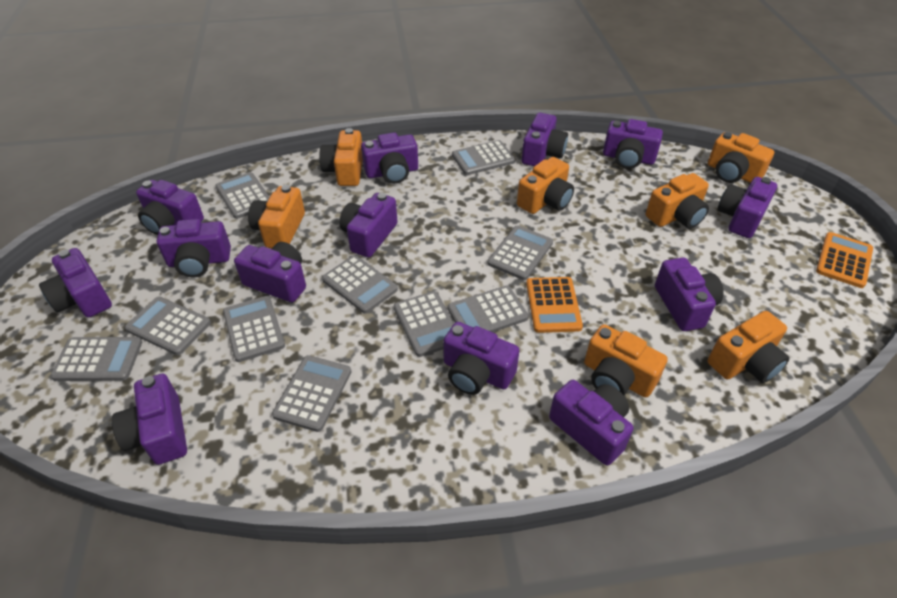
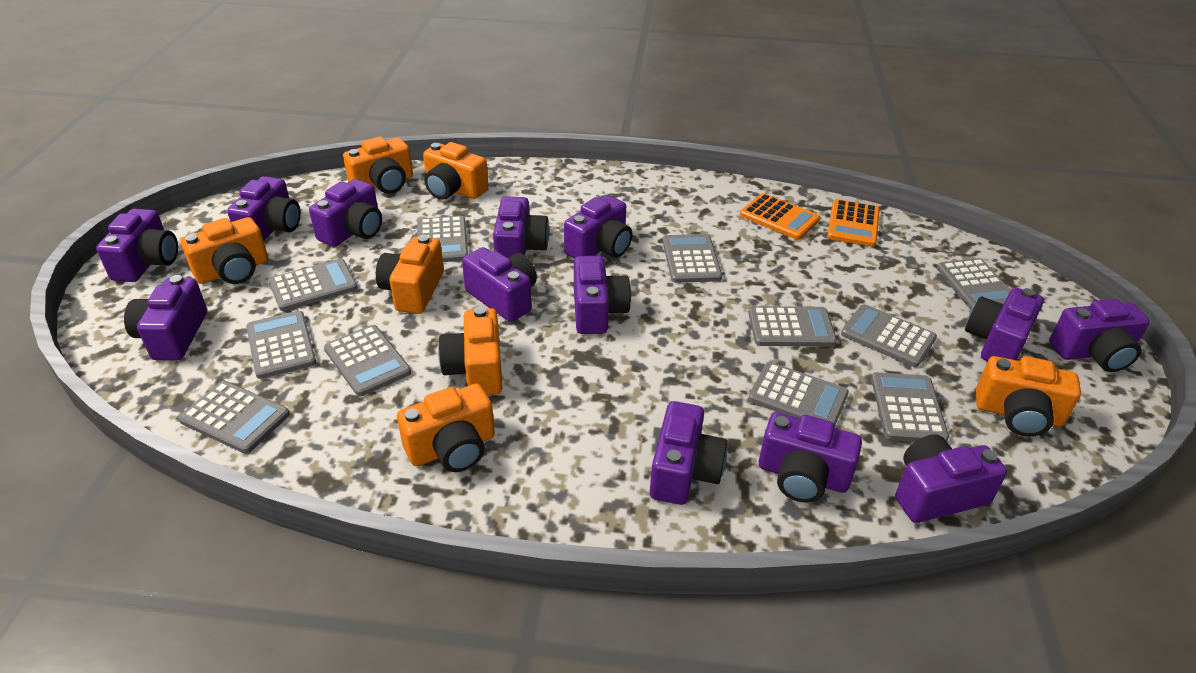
grey calculator: [51,337,142,381] [125,297,211,355] [215,172,270,219] [223,296,285,362] [272,355,351,432] [322,255,398,314] [394,291,454,357] [448,286,528,332] [452,140,515,175] [487,225,553,280] = 10 -> [179,381,290,454] [246,311,316,379] [269,259,358,311] [324,325,411,396] [417,216,468,262] [663,234,722,283] [748,362,849,427] [749,306,837,346] [841,304,937,367] [871,372,949,442] [937,258,1011,310] = 11

